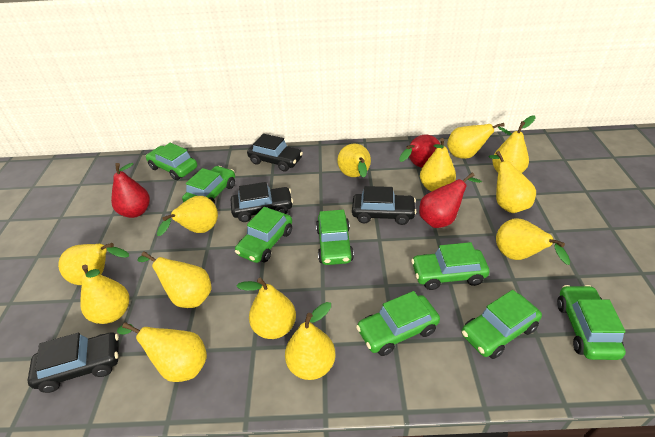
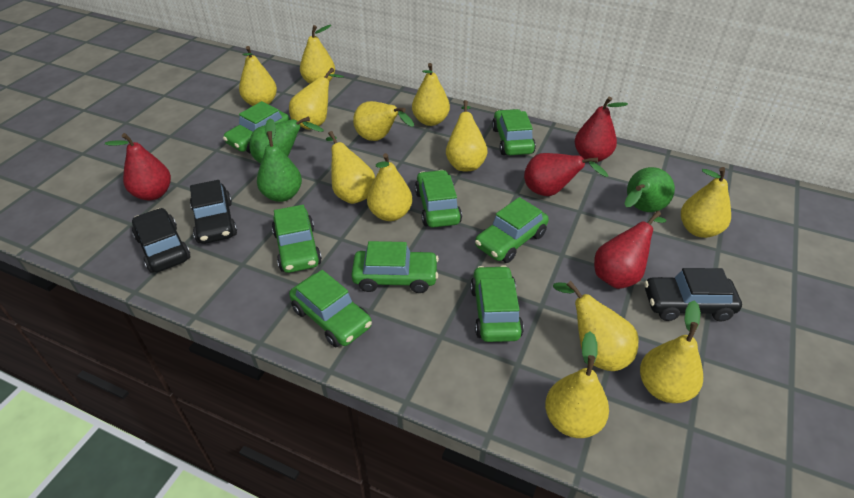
black car: [27,332,119,393] [231,182,293,222] [247,134,303,172] [352,186,417,225] = 4 -> [132,208,190,273] [190,180,237,244] [644,268,742,321] = 3
green pear: none = 0 -> [249,116,324,163] [257,118,302,202] [624,167,675,212] = 3
red pear: [111,163,150,218] [399,134,441,168] [419,172,482,228] = 3 -> [105,133,171,200] [524,153,608,196] [575,97,628,162] [594,211,667,289] = 4
yellow pear: [58,243,129,285] [80,265,129,324] [117,322,207,382] [137,251,212,308] [157,196,218,236] [236,278,296,339] [285,302,335,380] [337,144,371,178] [420,138,456,192] [447,123,512,159] [488,151,536,213] [492,115,536,173] [496,219,570,265] = 13 -> [239,46,277,106] [289,68,344,130] [300,25,335,84] [326,131,375,204] [353,101,414,141] [367,153,412,221] [412,63,450,126] [446,100,488,171] [545,332,609,438] [553,281,639,371] [640,301,703,403] [681,167,731,238] = 12

